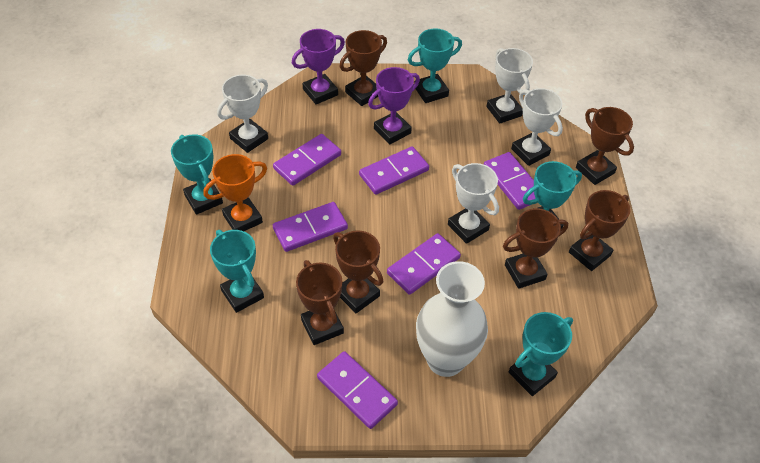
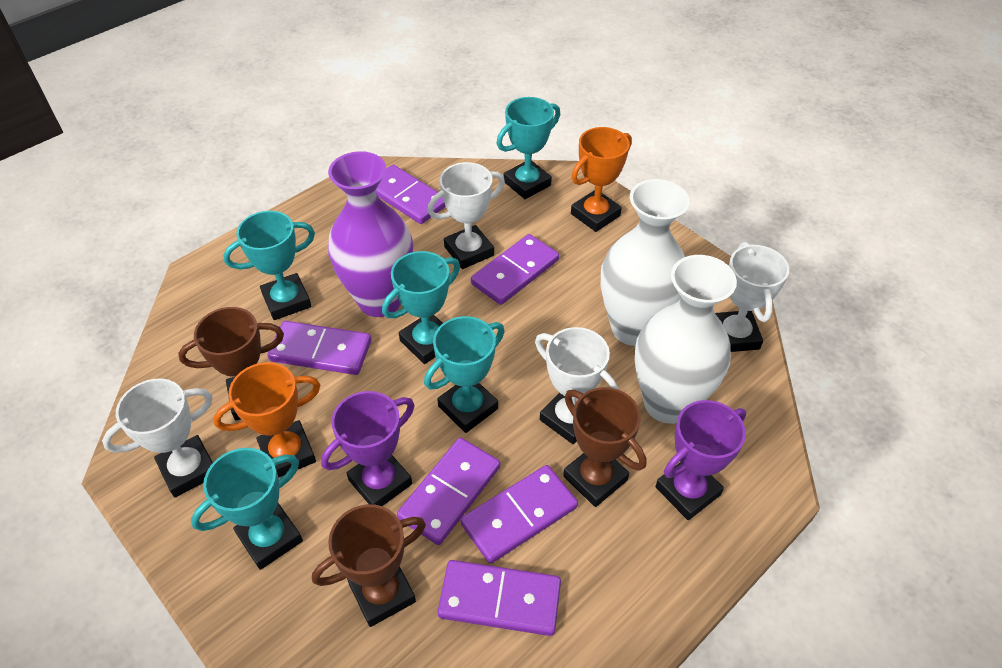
brown trophy: [296,260,344,345] [333,230,383,313] [340,30,387,106] [503,208,568,289] [569,190,631,271] [576,107,634,185] = 6 -> [178,307,284,421] [312,504,426,627] [563,387,646,507] = 3
orange trophy: [203,154,267,231] = 1 -> [213,362,320,478] [571,127,632,232] = 2
purple vase: none = 0 -> [328,151,413,317] = 1
white vase: [416,261,488,377] = 1 -> [601,179,690,346] [635,255,737,424] = 2

